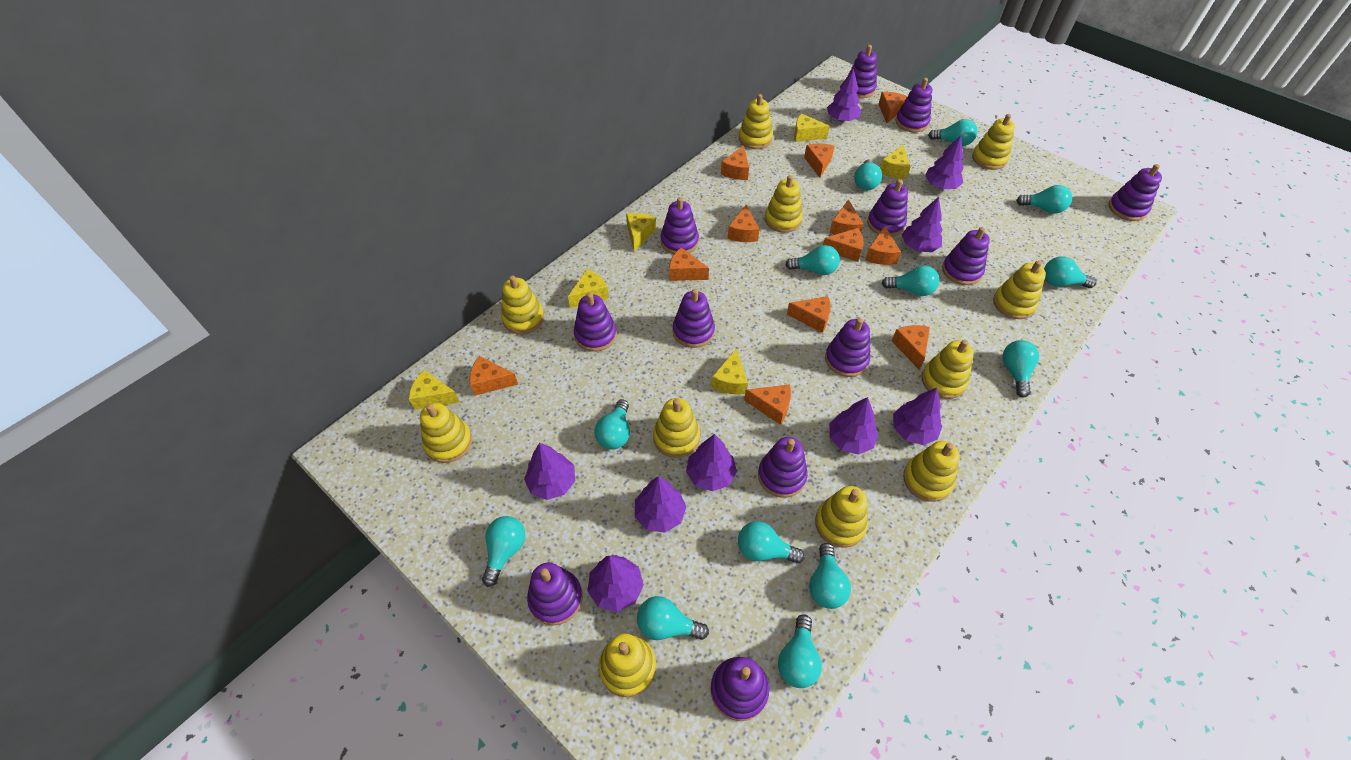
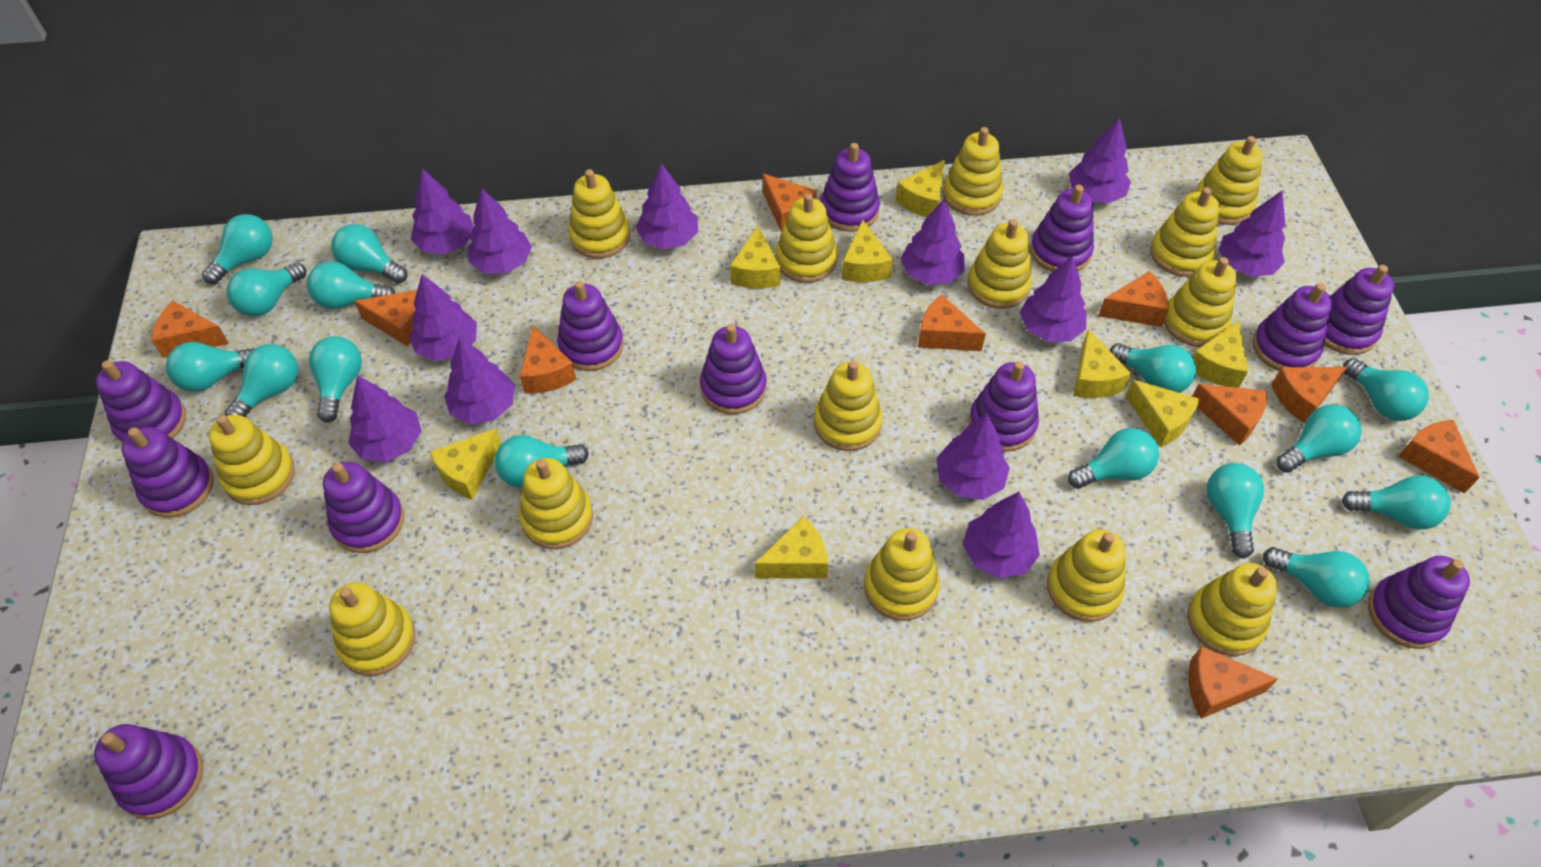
orange cheese: [470,356,518,396] [669,247,709,281] [721,145,749,180] [728,205,759,242] [744,384,791,425] [787,296,831,333] [804,143,834,178] [823,228,864,262] [830,199,863,235] [865,226,901,265] [878,92,908,123] [892,325,930,370] = 12 -> [151,301,229,358] [354,290,417,346] [520,325,576,393] [763,174,817,232] [918,295,986,351] [1098,271,1169,327] [1188,646,1278,719] [1192,384,1267,446] [1271,367,1347,423] [1398,420,1480,494] = 10
purple tree: [524,443,575,500] [587,555,644,612] [635,476,686,533] [686,434,737,491] [827,68,861,122] [829,397,878,455] [893,388,942,445] [902,197,943,252] [925,135,964,189] = 9 -> [348,375,421,462] [409,274,477,361] [411,168,474,254] [444,337,515,424] [468,189,532,274] [635,163,698,249] [900,199,965,285] [936,413,1010,500] [963,492,1040,578] [1019,256,1086,342] [1069,118,1131,203] [1219,191,1285,277] = 12
turquoise light bulb: [482,516,525,587] [594,399,630,449] [637,596,709,640] [738,521,805,564] [778,614,822,688] [785,245,840,275] [809,543,851,609] [854,159,882,190] [882,266,939,296] [928,119,978,146] [1002,340,1039,398] [1016,185,1072,214] [1044,256,1096,288] = 13 -> [166,342,255,392] [202,214,273,284] [225,344,298,417] [227,262,306,316] [307,261,396,309] [309,336,362,423] [331,224,407,284] [495,435,589,488] [1068,428,1159,489] [1109,343,1196,393] [1207,463,1264,559] [1263,547,1370,608] [1276,405,1362,473] [1341,476,1451,529] [1343,358,1429,421] = 15
yellow cheese: [409,370,460,410] [568,269,609,308] [626,213,656,251] [711,348,748,395] [794,113,830,142] [880,145,911,179] = 6 -> [429,429,501,500] [730,226,781,289] [754,516,828,579] [841,220,893,282] [895,160,945,218] [1073,330,1131,398] [1126,380,1200,447] [1193,321,1248,388] = 8
yellow stacking toy: [420,403,472,463] [501,275,544,334] [599,634,656,697] [653,398,700,458] [739,94,773,149] [765,175,803,233] [815,486,868,548] [903,441,960,502] [921,340,974,399] [972,114,1015,170] [993,260,1046,319] = 11 -> [209,415,295,505] [329,583,416,676] [519,458,593,549] [568,169,630,259] [776,193,837,283] [814,361,882,451] [864,528,940,621] [943,127,1003,216] [967,219,1032,309] [1047,529,1126,622] [1150,187,1220,277] [1164,257,1237,347] [1188,563,1277,656] [1195,136,1263,225] = 14

